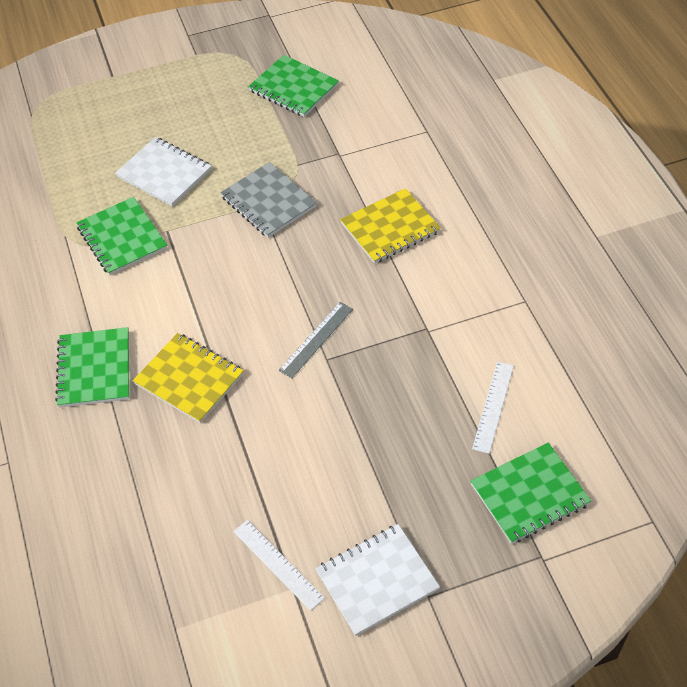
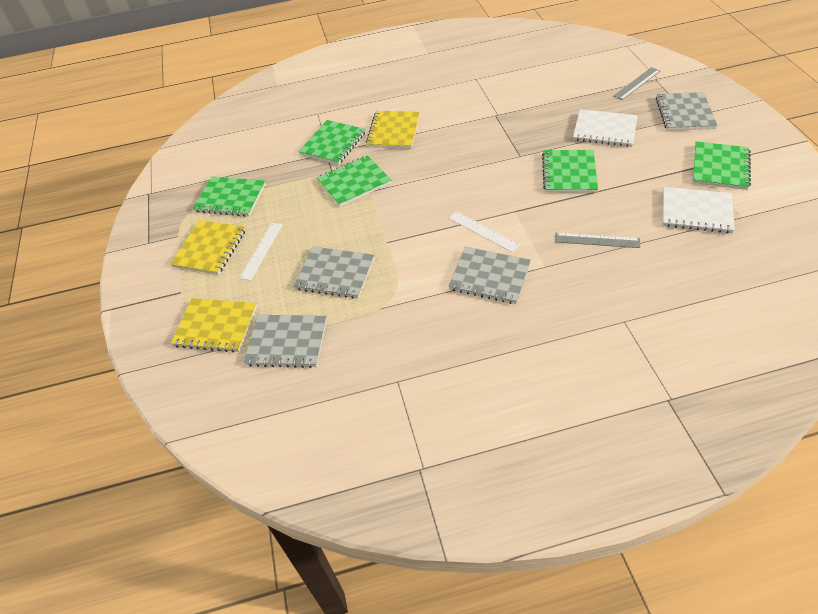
green notebook: [55,327,129,408] [76,197,167,275] [248,55,339,117] [471,442,591,544] = 4 -> [193,177,266,217] [299,120,366,165] [317,155,391,207] [542,150,598,193] [693,141,751,190] = 5
grey notebook: [220,162,317,238] = 1 -> [244,315,327,368] [294,247,374,299] [448,247,531,304] [656,92,718,131] = 4
grey ruler: [278,302,353,379] = 1 -> [555,233,640,248] [613,67,660,100] = 2
yellow notebook: [133,333,244,423] [340,188,441,264] = 2 -> [170,220,246,275] [171,298,257,353] [366,111,420,148] = 3

